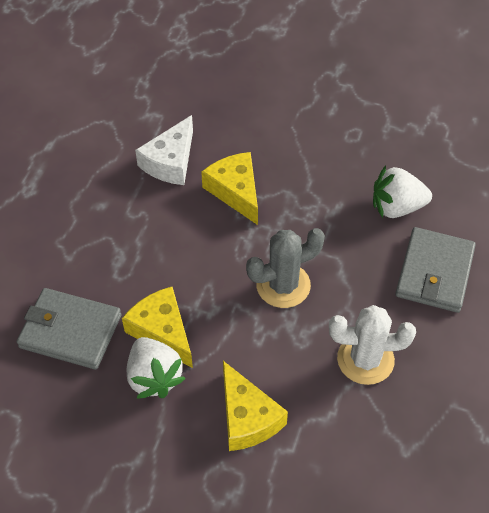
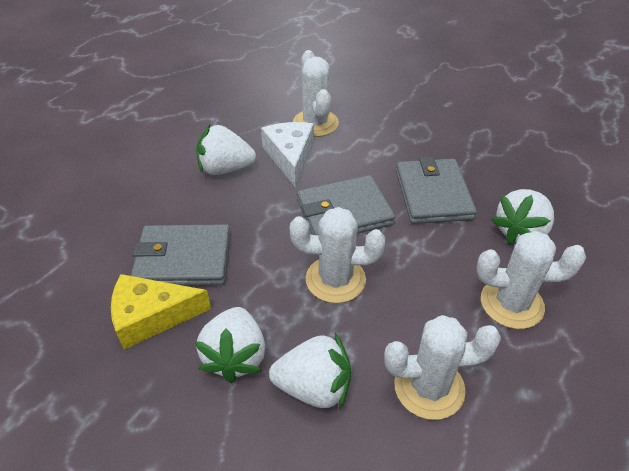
grey cactus: [246,228,325,308] = 1 -> none = 0
grey wallet: [17,288,121,370] [395,227,476,313] = 2 -> [131,224,231,286] [297,175,395,235] [396,156,477,224] = 3
white cactus: [329,305,416,385] = 1 -> [290,207,385,303] [293,50,339,137] [384,315,501,420] [476,231,586,329] = 4
white strawberry: [127,337,186,399] [373,165,432,218] = 2 -> [195,307,266,383] [196,124,256,175] [269,333,351,410] [491,189,554,244] = 4
yellow cheese: [122,287,193,368] [201,152,258,225] [223,361,288,451] = 3 -> [111,274,211,349] = 1

